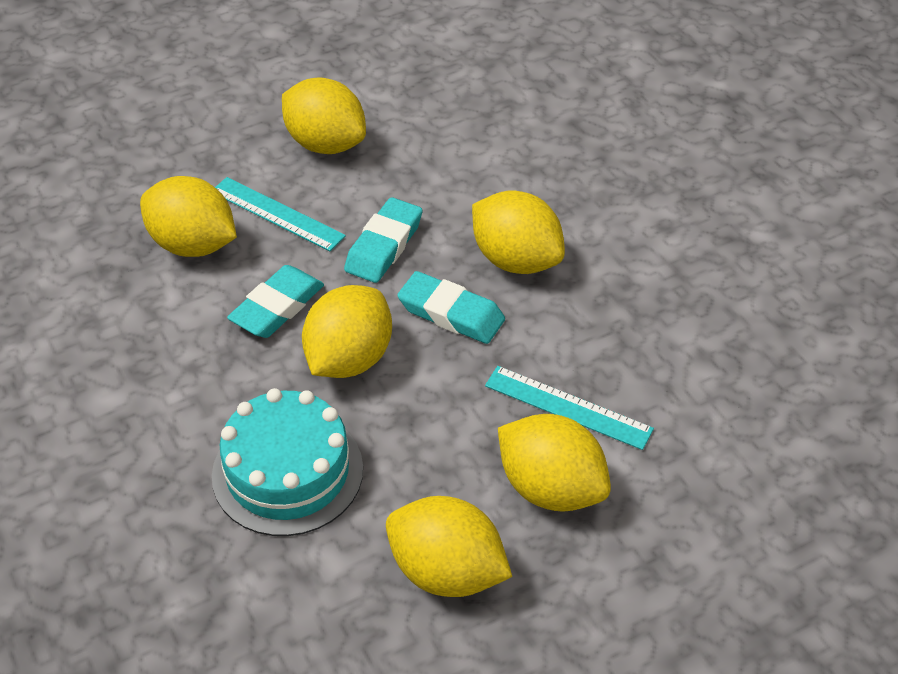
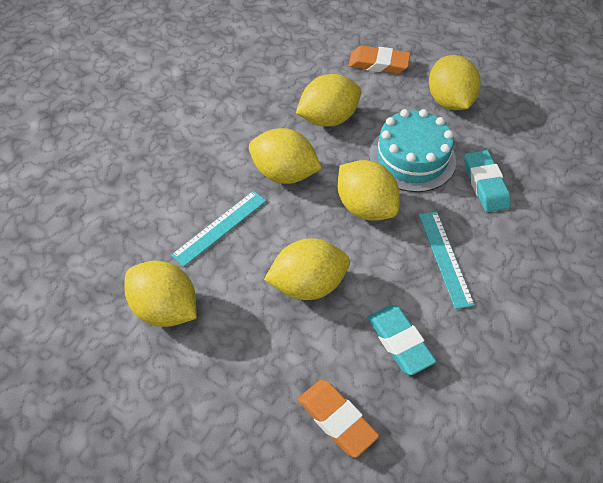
orange eraser: none = 0 -> [298,380,379,458] [349,46,411,74] = 2
turquoise eraser: [227,265,324,338] [344,197,423,283] [397,271,505,344] = 3 -> [367,305,437,375] [464,150,511,212] = 2

